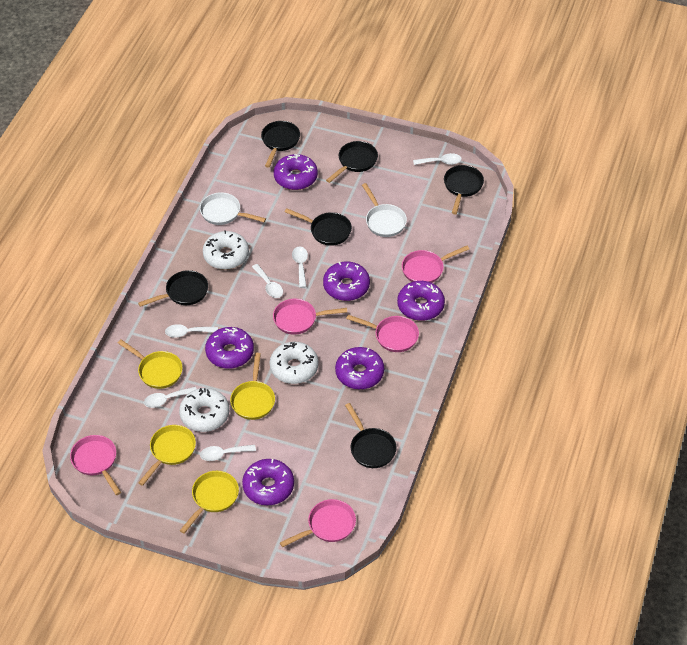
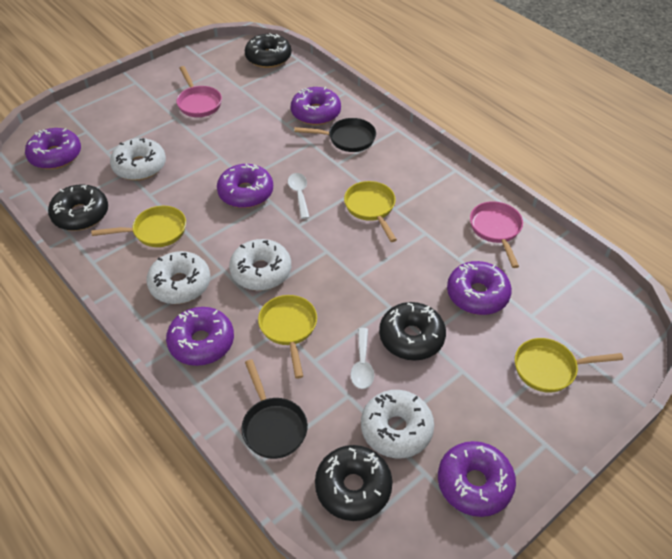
black donut: none = 0 -> [48,184,108,231] [245,33,291,68] [315,445,393,521] [379,302,446,360] = 4
black pan: [138,270,208,307] [261,121,300,168] [285,208,352,246] [326,141,378,183] [345,403,397,468] [444,165,484,214] = 6 -> [241,359,308,459] [294,118,376,152] = 2
pink pan: [70,435,121,495] [273,299,347,335] [280,499,356,547] [346,315,419,352] [402,246,469,283] = 5 -> [176,66,222,117] [470,201,523,268] = 2
white donut: [179,388,229,432] [203,230,249,270] [270,342,319,384] = 3 -> [110,138,166,180] [146,251,210,304] [229,239,291,291] [361,390,434,458] = 4
white pan: [200,192,266,225] [362,183,407,237] = 2 -> none = 0
white spoon: [144,387,196,408] [165,324,218,338] [200,445,256,461] [252,264,283,298] [292,246,308,288] [413,153,462,165] = 6 -> [288,173,310,219] [350,328,374,389] = 2

